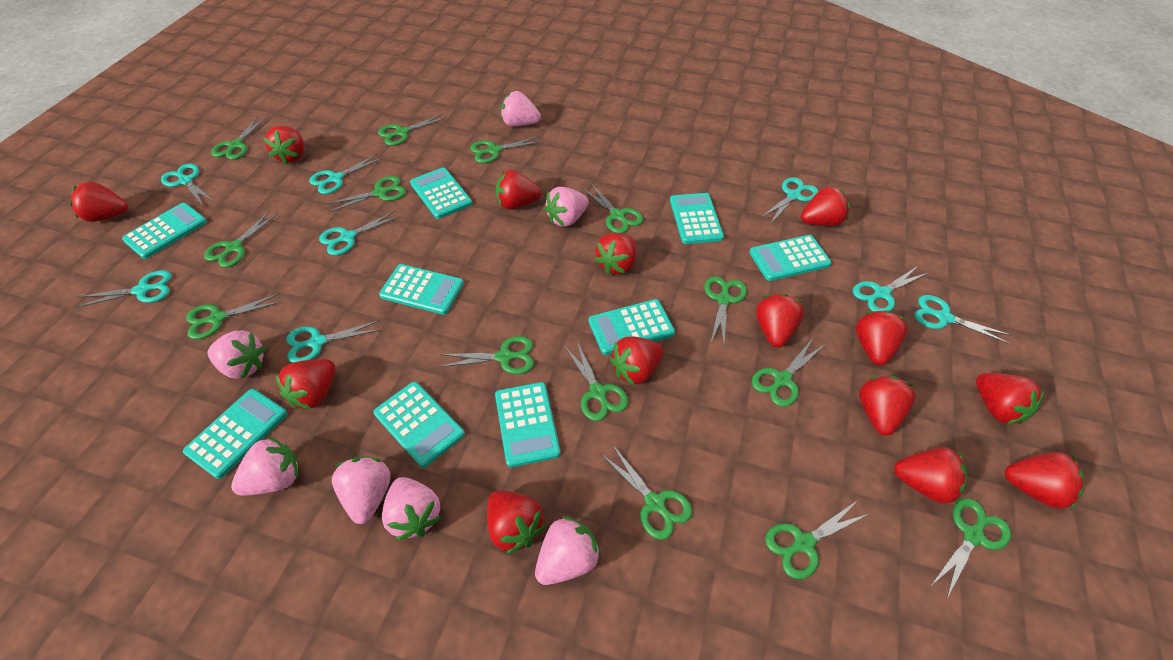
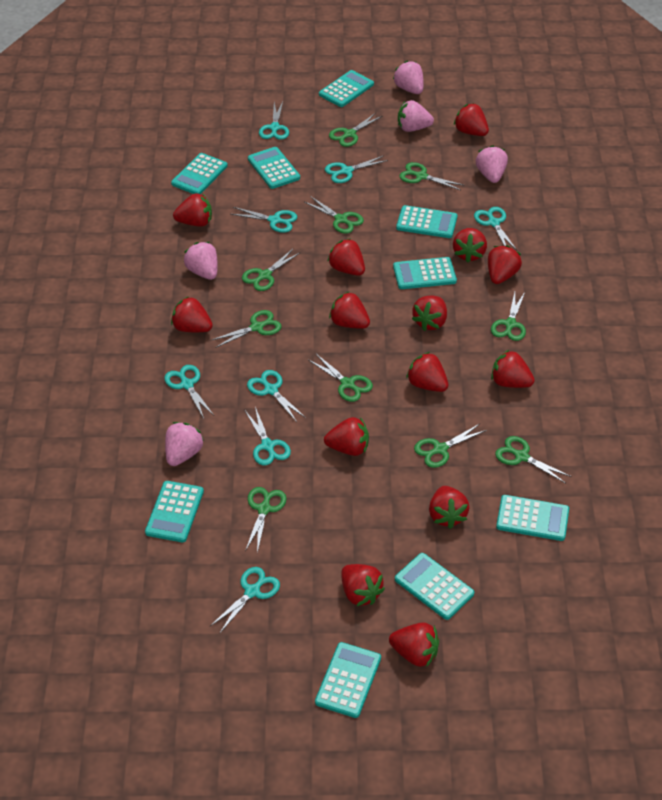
green scissors: [186,293,281,339] [204,211,278,268] [211,117,266,160] [327,176,406,212] [378,114,447,146] [439,336,534,374] [470,136,542,163] [565,340,629,421] [582,184,643,233] [601,444,692,540] [704,276,747,345] [752,338,826,407] [765,501,869,579] [931,498,1011,600] = 14 -> [210,310,281,348] [242,249,301,291] [245,487,287,553] [305,196,364,234] [309,354,373,402] [329,113,382,147] [399,162,465,190] [414,424,487,468] [491,292,526,341] [495,436,572,483] = 10
pink strawberry: [208,330,266,379] [231,436,299,496] [332,456,391,524] [382,477,441,541] [501,91,541,127] [535,516,601,585] [544,187,589,227] = 7 -> [165,422,204,466] [184,242,218,280] [393,61,424,94] [398,100,434,132] [476,145,508,183] = 5

